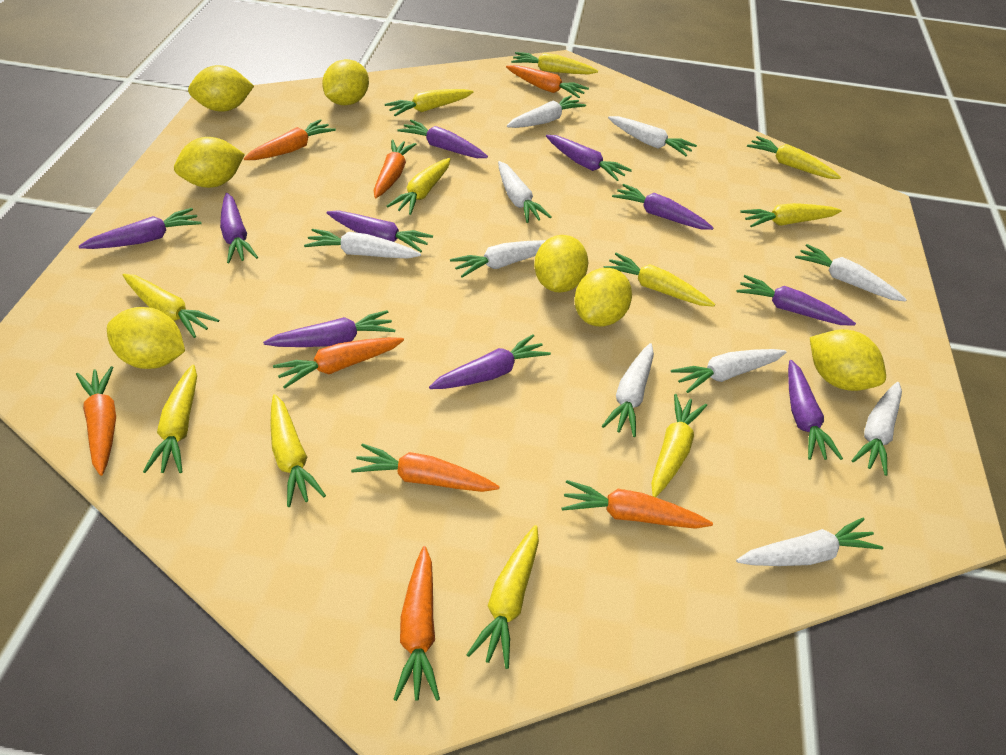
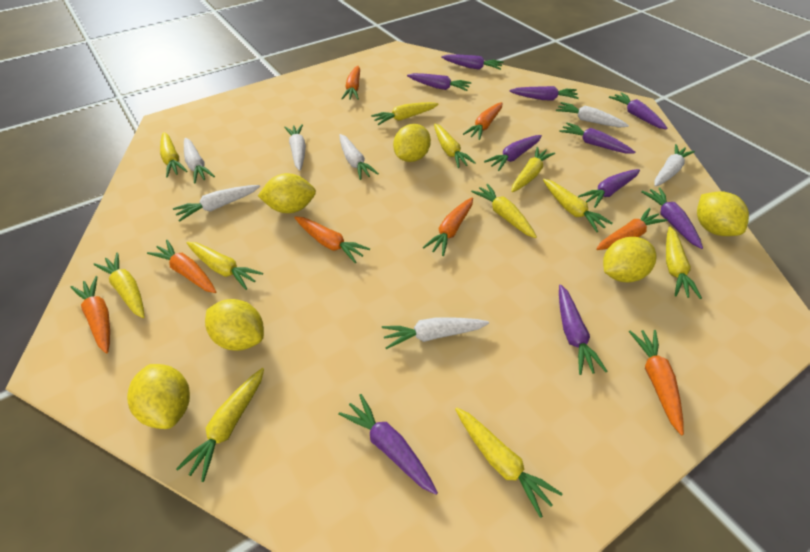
white carrot: [304,229,421,259] [450,240,546,278] [498,161,552,223] [507,95,586,128] [602,343,654,437] [608,116,697,156] [671,349,787,393] [736,518,883,566] [795,244,907,302] [851,382,902,476] = 10 -> [173,185,260,222] [184,138,215,183] [284,124,306,171] [339,134,379,180] [382,317,489,349] [556,102,629,127] [655,144,695,187] = 7
yellow lemon: [107,307,185,369] [174,137,245,188] [188,65,254,112] [322,59,369,105] [534,235,588,293] [574,268,632,327] [810,329,886,391] = 7 -> [127,364,190,429] [205,299,264,351] [258,173,316,213] [393,124,431,162] [603,237,657,283] [697,191,749,236] = 6

